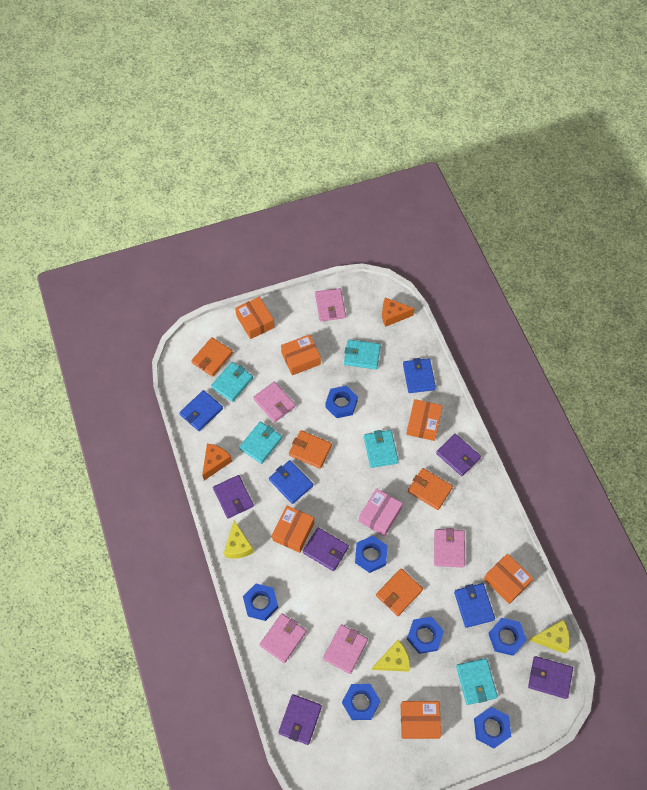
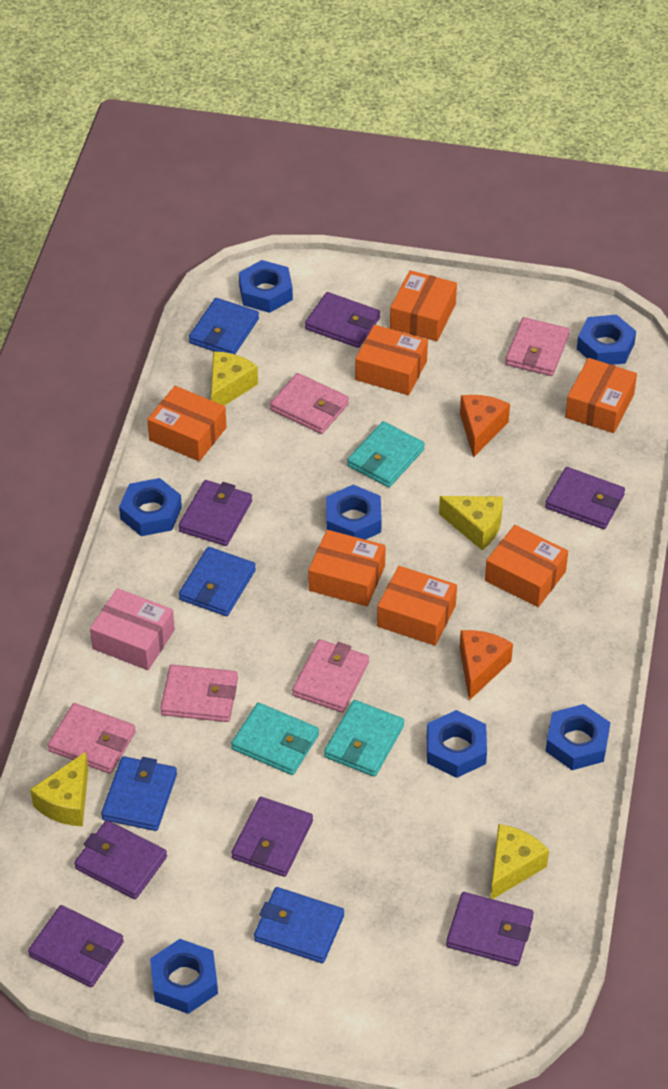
orange box: [235,297,274,339] [272,506,314,553] [281,334,321,375] [400,701,441,739] [406,399,443,441] [484,553,534,604] = 6 -> [147,386,226,461] [308,530,386,606] [355,325,428,395] [377,566,457,646] [390,270,457,341] [485,525,568,607] [565,358,637,433] = 7
orange wallet: [191,337,233,377] [289,430,332,469] [376,568,423,616] [408,468,453,510] = 4 -> none = 0
purple wallet: [213,475,254,519] [278,694,322,745] [303,528,349,571] [436,434,481,476] [528,656,573,699] = 5 -> [28,905,124,987] [74,820,167,899] [178,480,252,546] [232,797,313,877] [305,292,380,348] [446,892,534,966] [545,467,625,529] = 7
turquoise wallet: [211,362,253,402] [239,422,282,464] [344,340,381,369] [364,430,399,468] [456,658,498,705] = 5 -> [231,703,319,775] [324,700,404,777] [347,421,425,487] = 3
yellow cheese: [224,520,254,558] [372,640,411,672] [529,620,570,653] = 3 -> [30,752,88,826] [211,351,258,406] [439,496,503,550] [490,824,549,899] = 4

